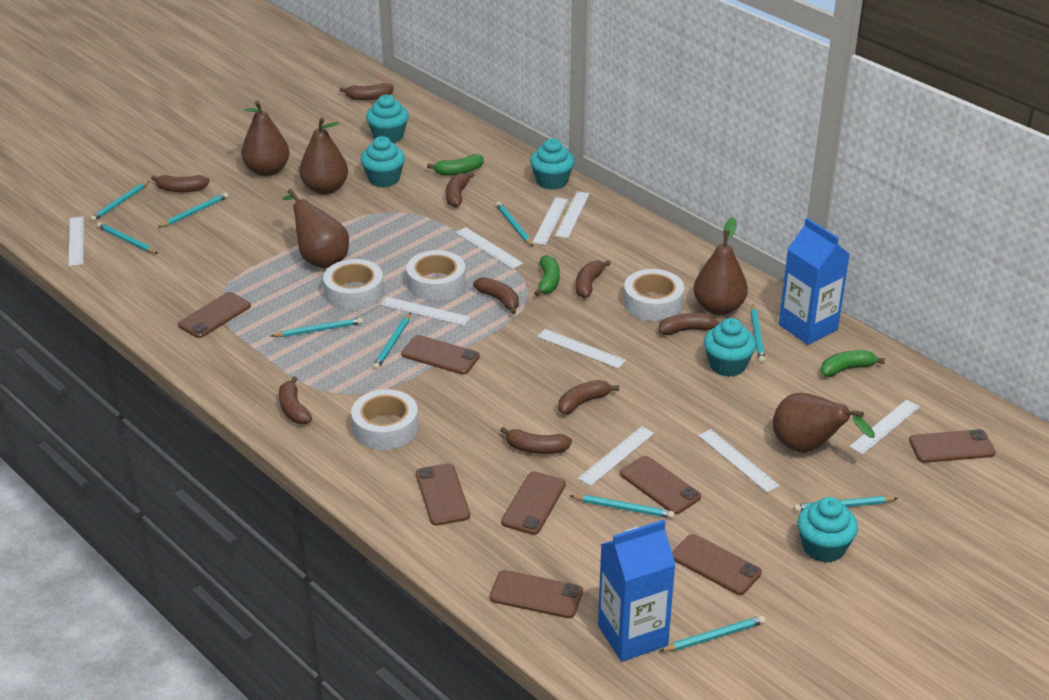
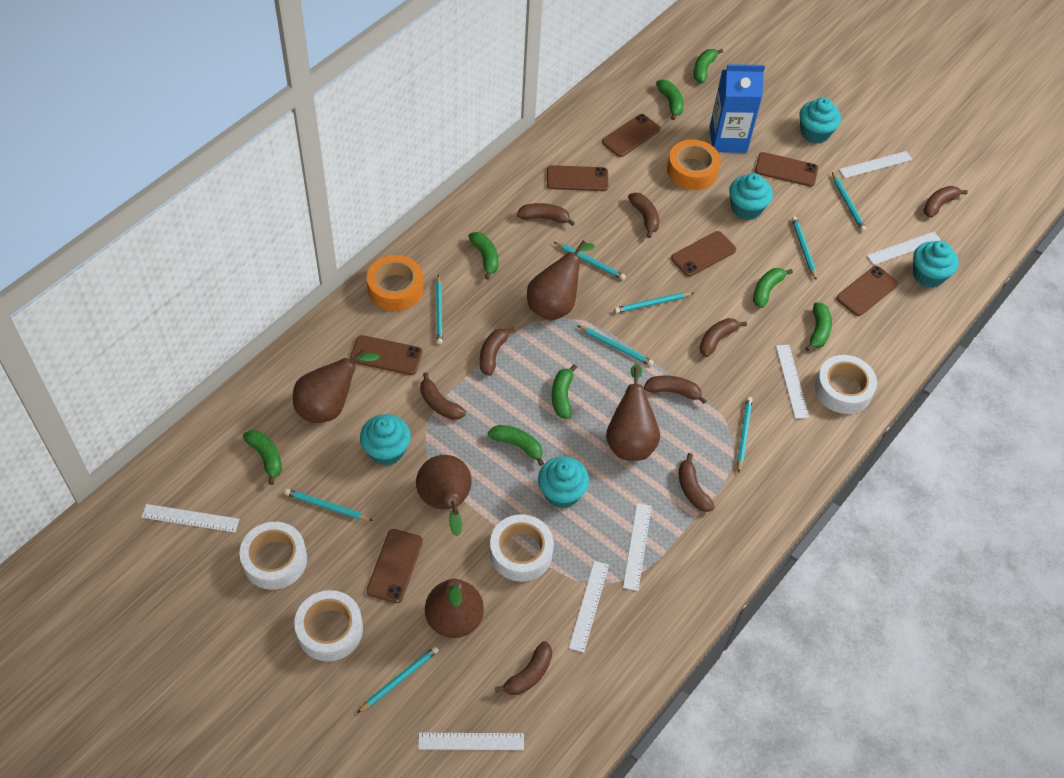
blue carton: [598,520,676,662] [779,218,850,345] = 2 -> [709,64,765,153] = 1
brown phone: [178,292,251,338] [401,335,480,375] [416,463,470,526] [490,570,583,618] [501,471,566,535] [620,456,701,514] [672,534,762,595] [909,429,995,463] = 8 -> [350,335,423,375] [367,529,423,603] [547,165,608,191] [602,114,661,157] [671,231,736,277] [755,152,818,187] [836,266,898,316] = 7
green banana: [427,154,484,175] [534,255,560,296] [820,350,885,377] = 3 -> [243,430,282,485] [469,232,498,280] [488,425,544,466] [552,364,577,419] [656,79,684,120] [694,49,723,83] [753,268,793,308] [805,302,832,351] = 8
orange tape: none = 0 -> [367,255,423,311] [667,139,721,190] = 2
turquoise pencil: [90,181,149,222] [97,222,158,254] [158,192,228,228] [271,318,363,337] [373,313,411,370] [496,202,533,247] [570,495,675,518] [660,616,766,652] [751,304,765,363] [794,496,898,512] = 10 -> [285,489,373,521] [357,646,439,713] [436,274,443,345] [554,242,626,280] [577,325,654,366] [614,292,693,313] [737,397,753,473] [792,216,817,281] [832,172,866,232] = 9
white ruler: [69,217,84,266] [381,297,470,326] [455,227,523,269] [532,197,568,245] [537,329,626,369] [555,191,590,238] [578,426,654,486] [698,429,780,493] [849,400,920,455] = 9 -> [141,504,239,533] [418,733,524,750] [569,561,609,653] [623,503,652,591] [776,345,809,419] [839,151,912,178] [867,232,941,265] = 7

